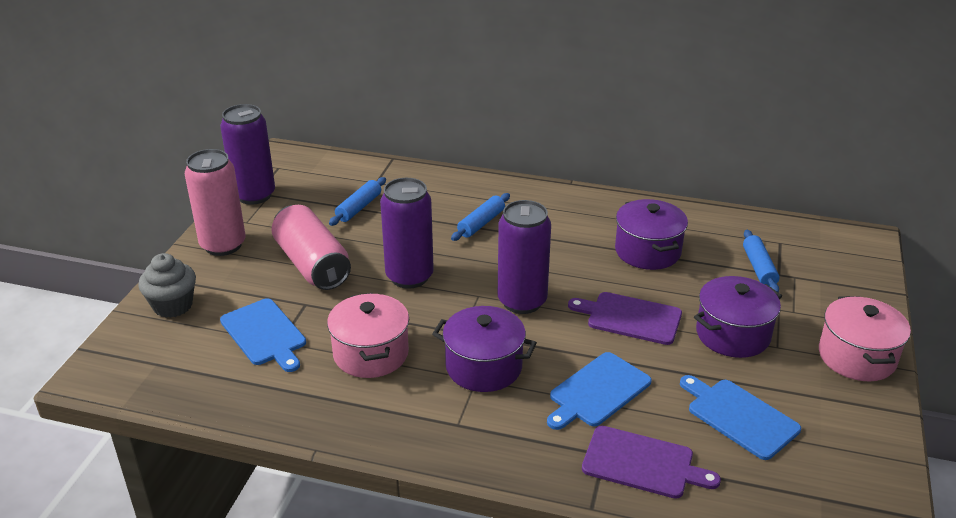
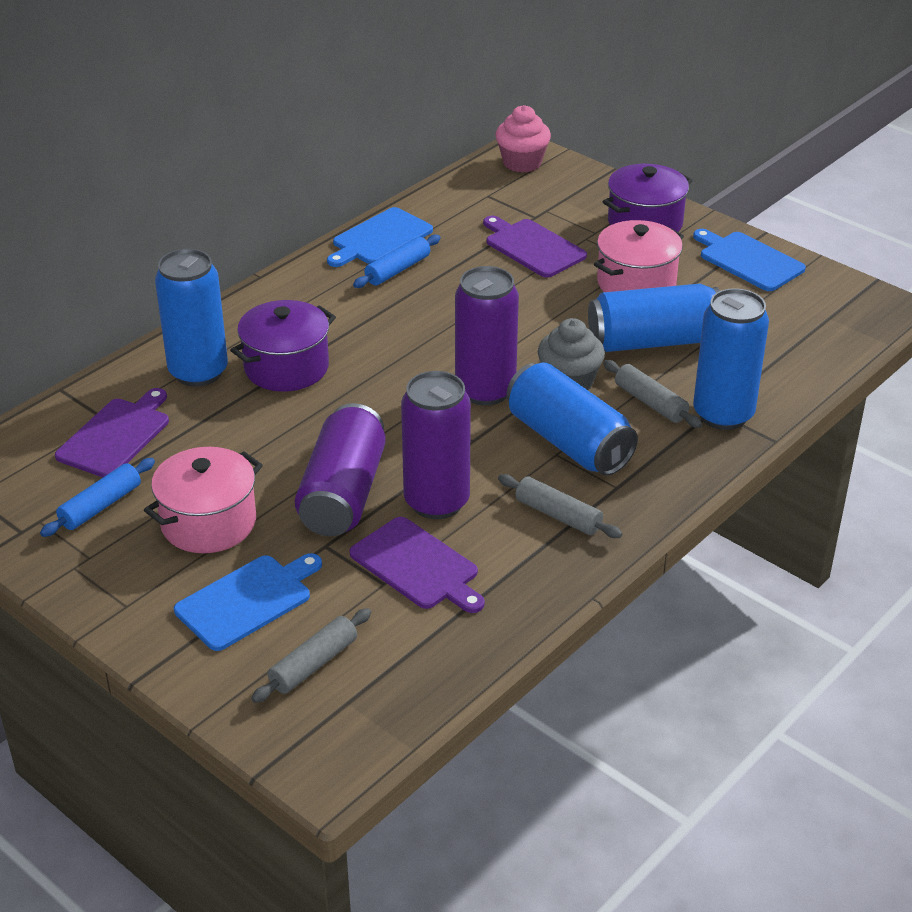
blue can: none = 0 -> [155,249,228,387] [507,363,638,476] [588,284,720,352] [693,288,769,430] = 4
blue rolling pin: [329,177,386,226] [451,193,510,241] [743,230,780,292] = 3 -> [40,458,155,537] [353,235,441,288] = 2
grey rolling pin: none = 0 -> [251,608,371,703] [498,474,623,538] [603,360,702,428] = 3
pink can: [185,149,246,256] [271,205,351,290] = 2 -> none = 0
pink cupcake: none = 0 -> [496,105,551,173] = 1
purple cutting board: [568,292,682,345] [582,426,721,499] = 2 -> [55,388,169,477] [350,517,485,613] [483,216,587,278] = 3
purple pot: [432,306,537,392] [615,199,688,270] [694,276,782,358] = 3 -> [230,300,336,392] [603,164,693,232] = 2

